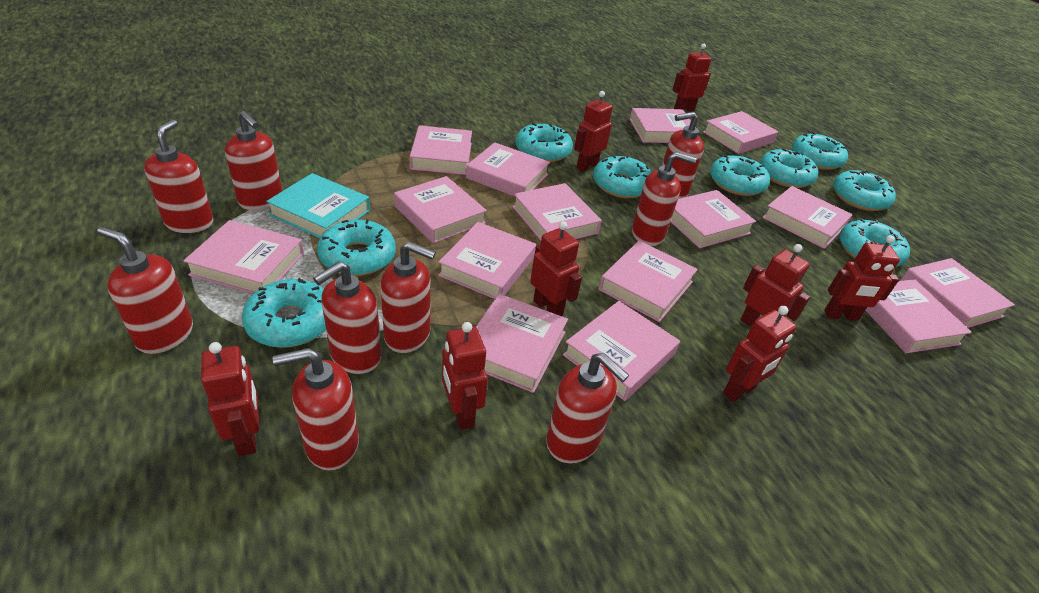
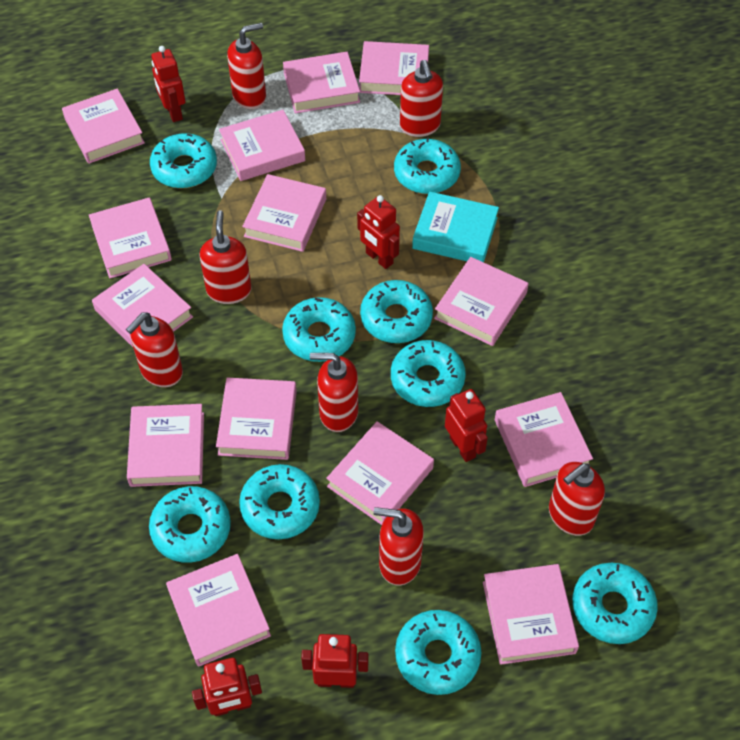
pink book: [183,220,304,294] [394,176,487,243] [409,125,472,175] [438,222,536,299] [466,142,550,196] [476,294,568,393] [513,183,602,241] [563,301,680,401] [599,241,698,322] [630,108,691,143] [671,190,756,248] [703,111,778,154] [762,186,853,249] [865,279,972,353] [900,258,1015,328] = 15 -> [62,89,145,164] [89,197,172,279] [92,264,193,347] [127,404,204,487] [166,554,271,667] [216,377,297,460] [219,110,305,181] [242,174,326,252] [283,52,360,113] [326,421,434,525] [359,41,429,95] [434,257,528,346] [483,564,579,665] [495,392,593,487] = 14
red robot: [201,342,259,456] [442,322,488,430] [530,221,582,316] [574,91,613,172] [672,44,711,111] [723,306,796,402] [740,244,810,327] [824,235,900,321] = 8 -> [151,46,185,122] [192,658,262,716] [301,634,368,688] [357,195,400,269] [445,389,488,462] = 5
red soap dispenser: [97,227,193,354] [144,119,213,233] [225,111,282,210] [272,348,359,471] [313,261,381,374] [380,241,436,353] [546,353,629,464] [632,152,697,246] [662,112,704,199] = 9 -> [126,313,183,387] [200,210,252,304] [227,23,266,109] [310,353,358,432] [374,507,424,586] [400,60,443,137] [549,462,605,536] = 7

